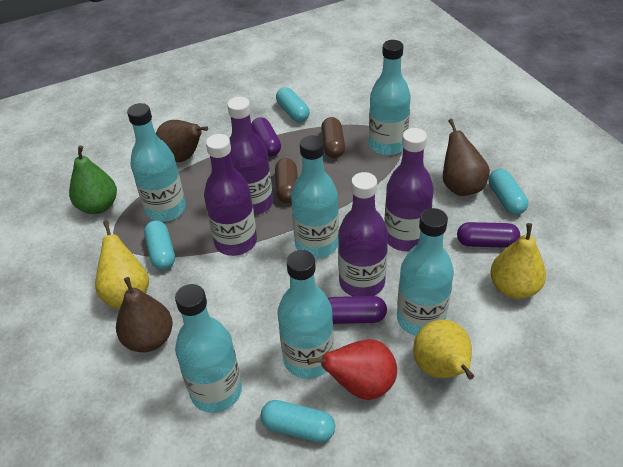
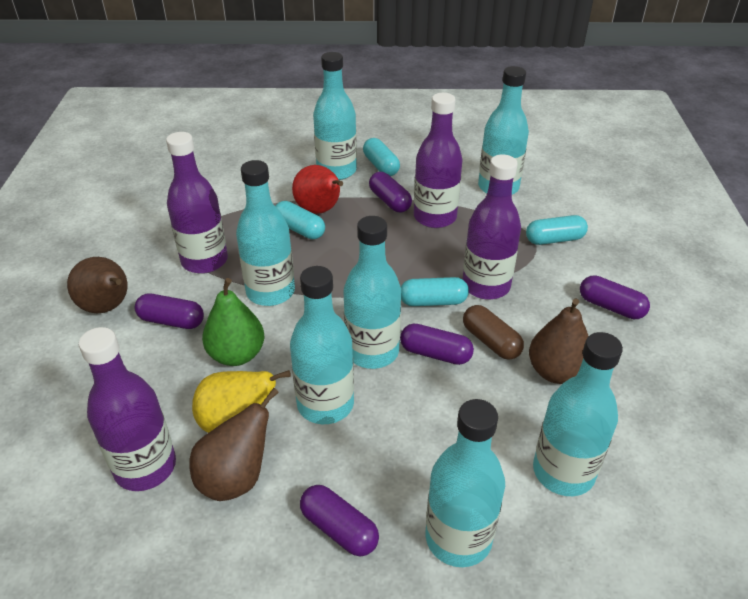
brown capsule: [275,158,298,203] [321,117,345,158] = 2 -> [463,305,524,360] = 1
purple capsule: [251,117,281,156] [328,296,387,324] [457,222,520,248] = 3 -> [135,293,204,329] [300,485,379,556] [369,172,412,212] [400,324,474,365] [580,275,650,319] = 5
turquoise bottle: [127,103,186,222] [175,284,242,413] [277,250,334,379] [291,135,339,258] [369,40,411,155] [397,208,454,336] = 6 -> [236,160,295,306] [290,266,354,424] [313,52,357,180] [344,216,401,369] [425,399,505,567] [478,66,529,194] [533,332,623,496] = 7
yellow pear: [95,220,149,309] [413,320,474,380] [490,223,546,299] = 3 -> [192,370,291,433] = 1

